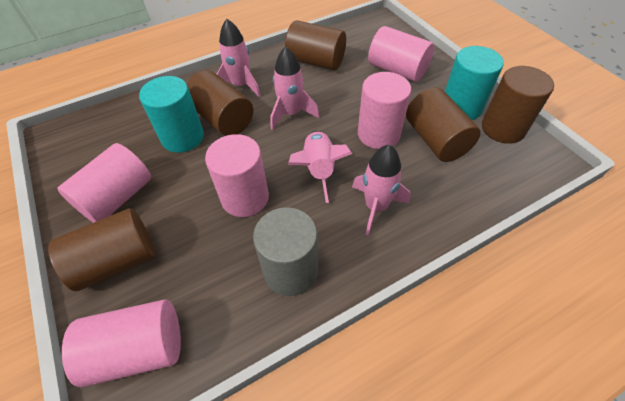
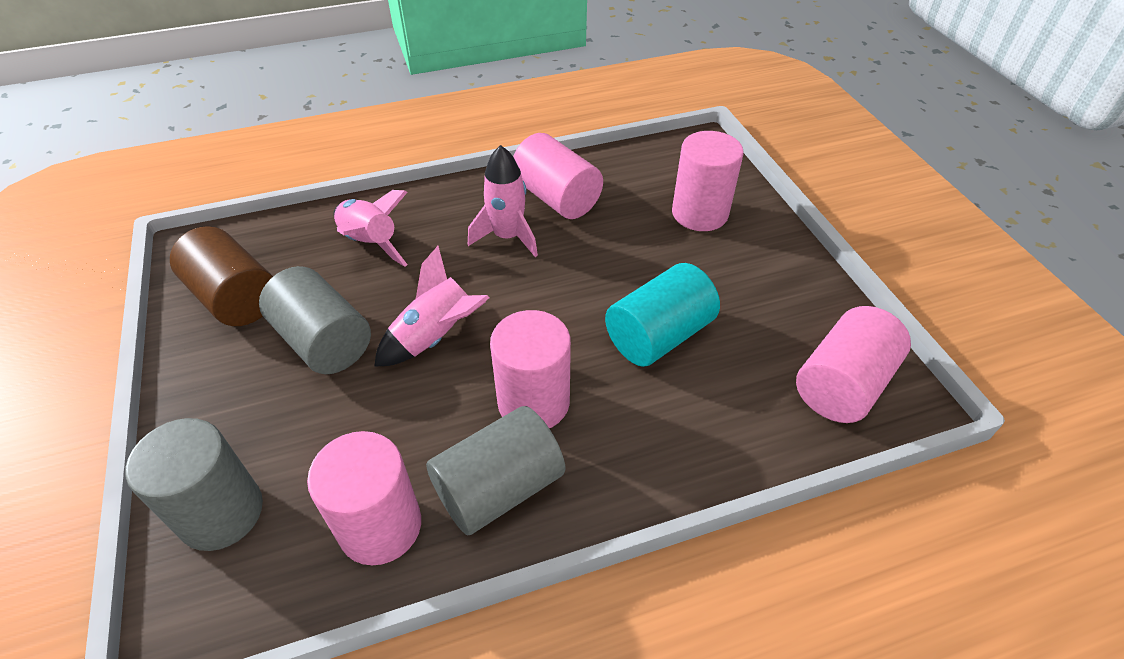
brown cylinder: [48,208,155,291] [187,71,253,136] [285,20,346,70] [406,87,481,162] [482,66,554,144] = 5 -> [170,226,273,326] = 1
grey cylinder: [253,207,318,296] = 1 -> [125,418,263,551] [259,266,371,374] [426,406,565,536] = 3
pink rocket: [217,19,261,97] [270,47,319,130] [288,131,352,203] [352,145,411,235] = 4 -> [334,190,408,267] [374,246,489,367] [468,145,538,257] = 3
turquoise cylinder: [139,76,204,153] [445,46,504,120] = 2 -> [605,263,720,367] = 1

